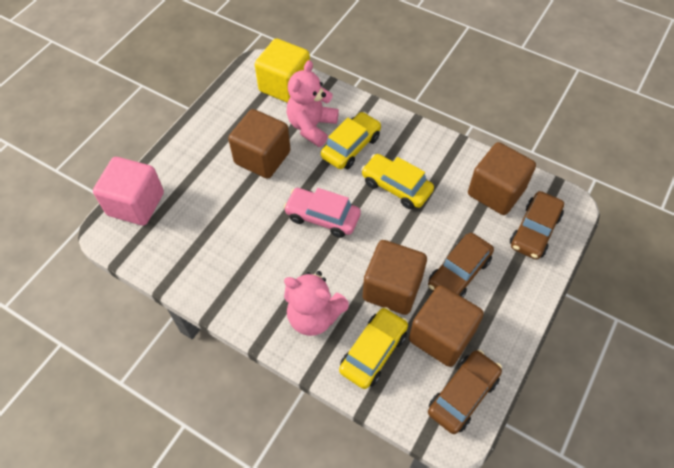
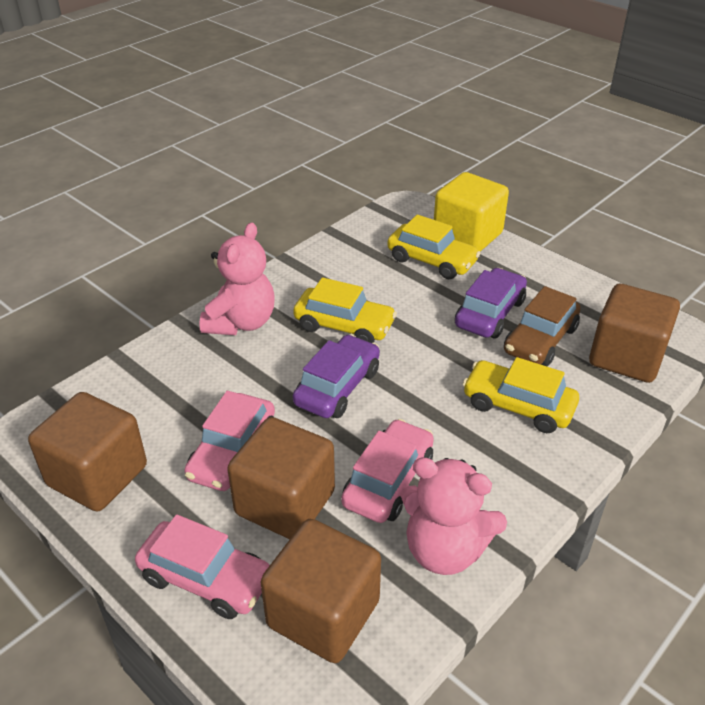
brown car: [428,233,494,297] [428,350,502,434] [510,191,564,260] = 3 -> [504,286,581,367] = 1
pink car: [283,188,361,238] = 1 -> [135,514,270,619] [184,391,275,491] [341,419,434,523] = 3
pink cube: [93,157,164,225] = 1 -> none = 0
purple car: none = 0 -> [293,334,380,418] [455,268,527,338] = 2

